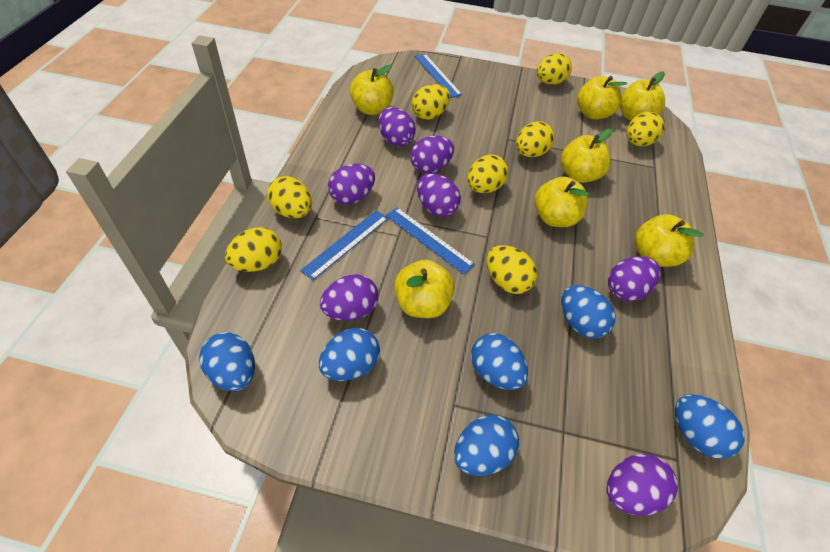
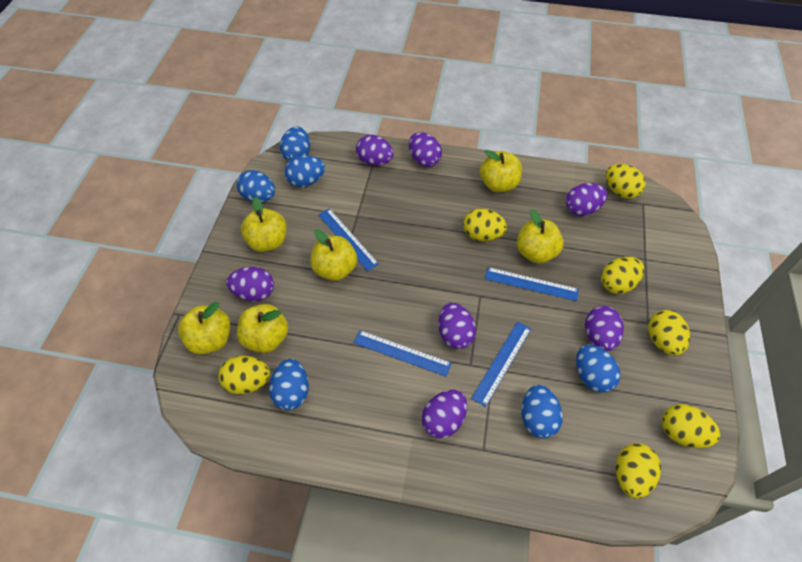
blue ruler: [300,210,388,280] [386,207,475,274] [415,54,462,98] = 3 -> [318,208,379,271] [354,330,452,377] [471,322,531,407] [485,267,579,301] = 4
yellow apple: [350,65,394,115] [394,260,455,318] [535,177,589,227] [561,129,612,183] [577,76,627,120] [620,72,665,121] [635,214,703,267] = 7 -> [178,302,230,355] [237,304,288,353] [241,197,287,252] [310,229,357,281] [480,150,522,192] [517,209,564,264] = 6
yellow egg: [225,227,282,272] [267,176,312,218] [412,84,450,120] [467,154,508,193] [487,245,537,294] [516,121,555,157] [537,53,572,85] [627,112,664,146] = 8 -> [218,356,270,394] [463,208,507,241] [601,257,644,294] [606,164,646,199] [616,443,661,499] [648,310,690,356] [662,404,720,448] = 7

